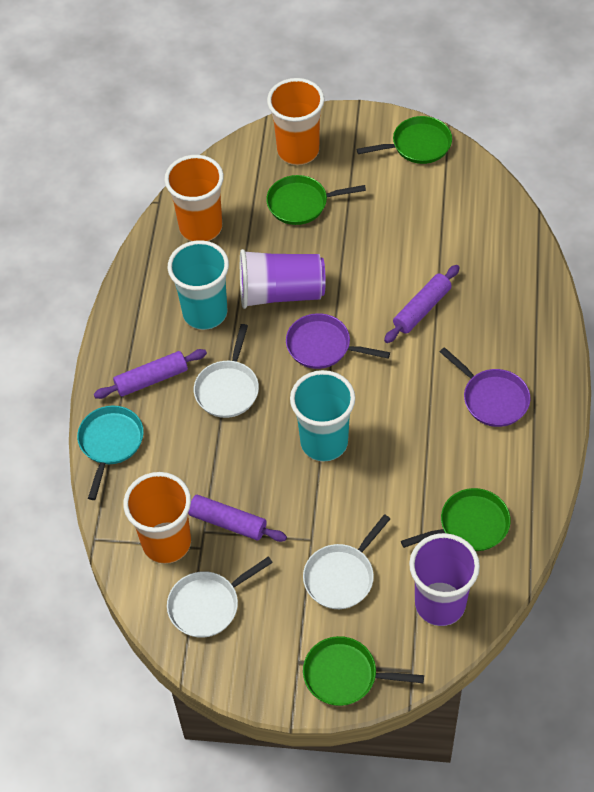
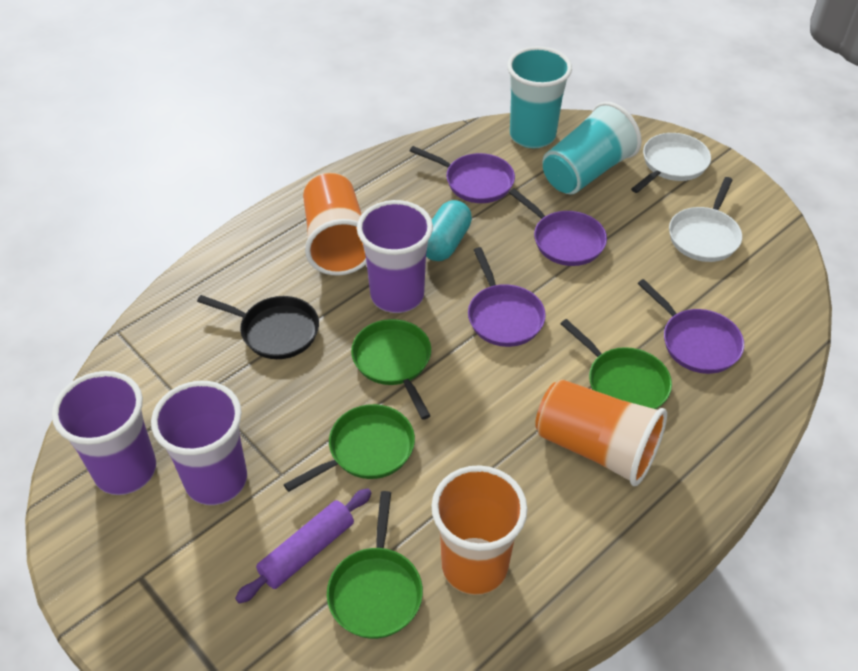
black pan: none = 0 -> [197,295,319,359] = 1
purple cup: [240,249,326,309] [409,533,480,626] = 2 -> [52,371,156,495] [151,381,247,505] [357,200,433,313] = 3
purple pan: [286,313,390,369] [440,347,531,427] = 2 -> [410,146,515,203] [468,247,546,347] [509,188,607,266] [637,279,744,374] = 4
purple rolling pin: [94,349,207,399] [188,495,287,542] [384,265,460,343] = 3 -> [235,488,372,604] = 1
turquoise capsule: none = 0 -> [426,200,472,261] = 1
turquoise pan: [77,406,144,500] = 1 -> none = 0
white pan: [167,556,273,638] [194,324,259,418] [303,514,390,609] = 3 -> [631,133,711,193] [669,177,742,262] = 2

